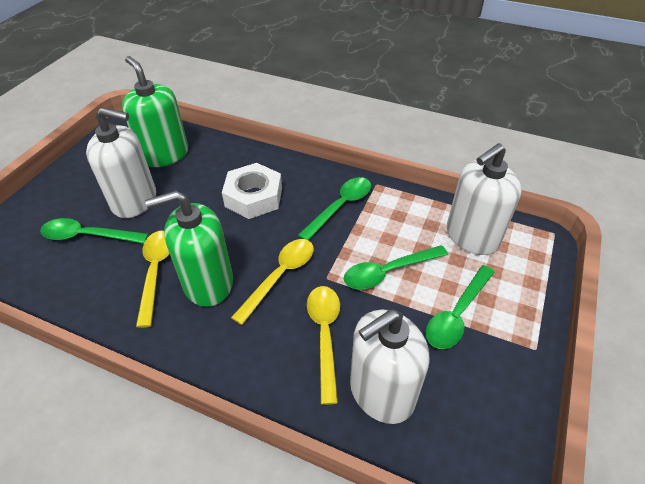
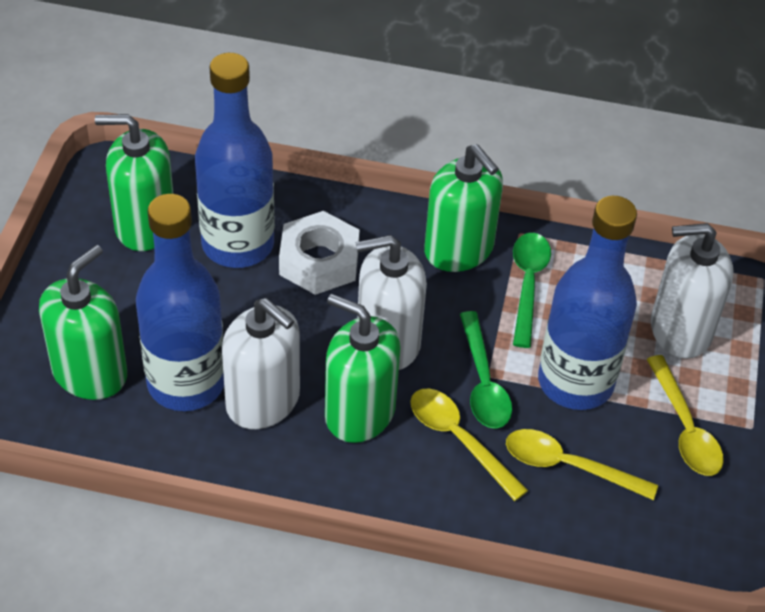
blue bottle: none = 0 -> [136,194,224,411] [195,53,275,268] [538,196,637,410] = 3
green soap dispenser: [122,56,188,167] [145,190,233,307] = 2 -> [39,245,127,400] [95,114,173,251] [325,294,401,443] [424,144,503,272] = 4
green spoon: [40,218,149,244] [298,177,371,240] [344,245,448,289] [426,265,495,349] = 4 -> [460,311,512,429] [513,233,551,348] = 2

